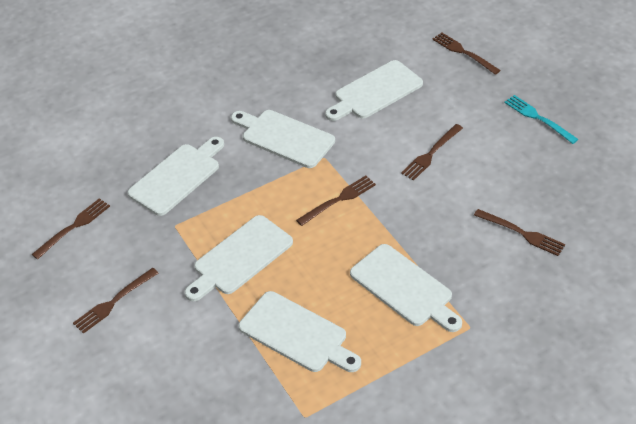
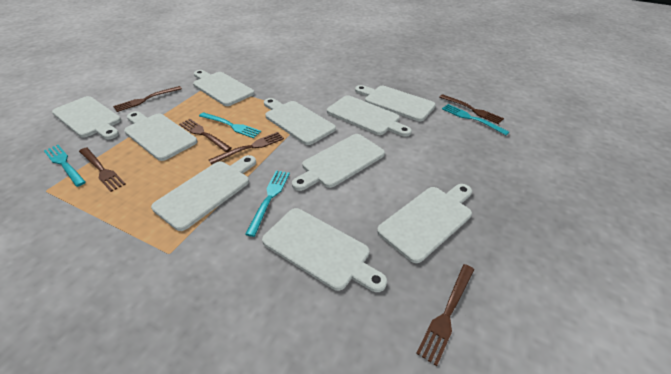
turquoise fork: [504,95,578,144] = 1 -> [44,145,86,187] [199,112,261,138] [245,170,290,237] [442,104,509,135] = 4
white cutting board: [127,137,224,216] [185,215,293,301] [231,110,335,168] [239,291,361,372] [325,60,423,121] [350,244,462,332] = 6 -> [52,96,121,139] [124,111,197,161] [151,155,256,231] [193,70,254,106] [262,208,387,292] [264,98,336,145] [292,134,385,191] [327,95,412,137] [355,85,436,121] [377,184,472,263] = 10

